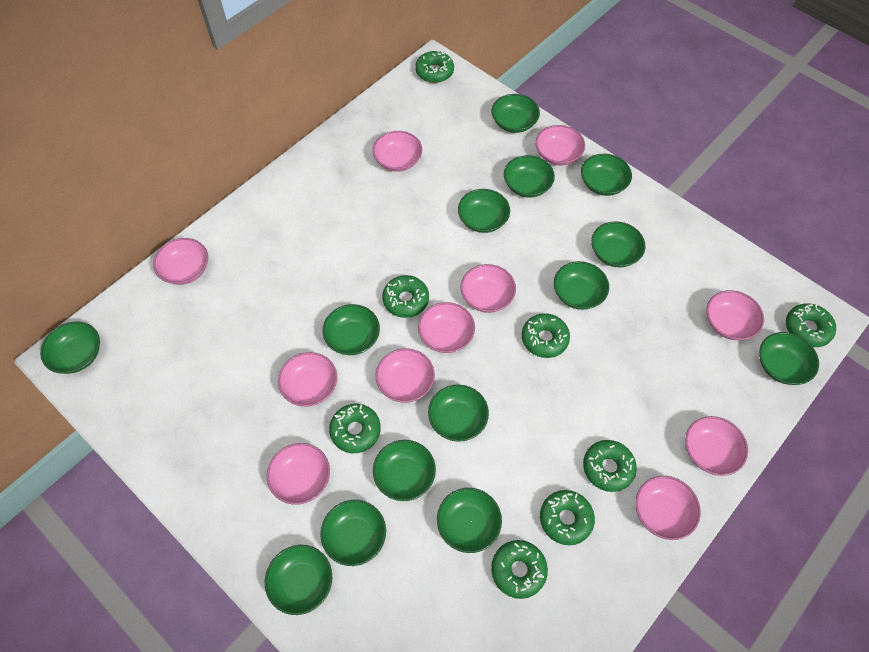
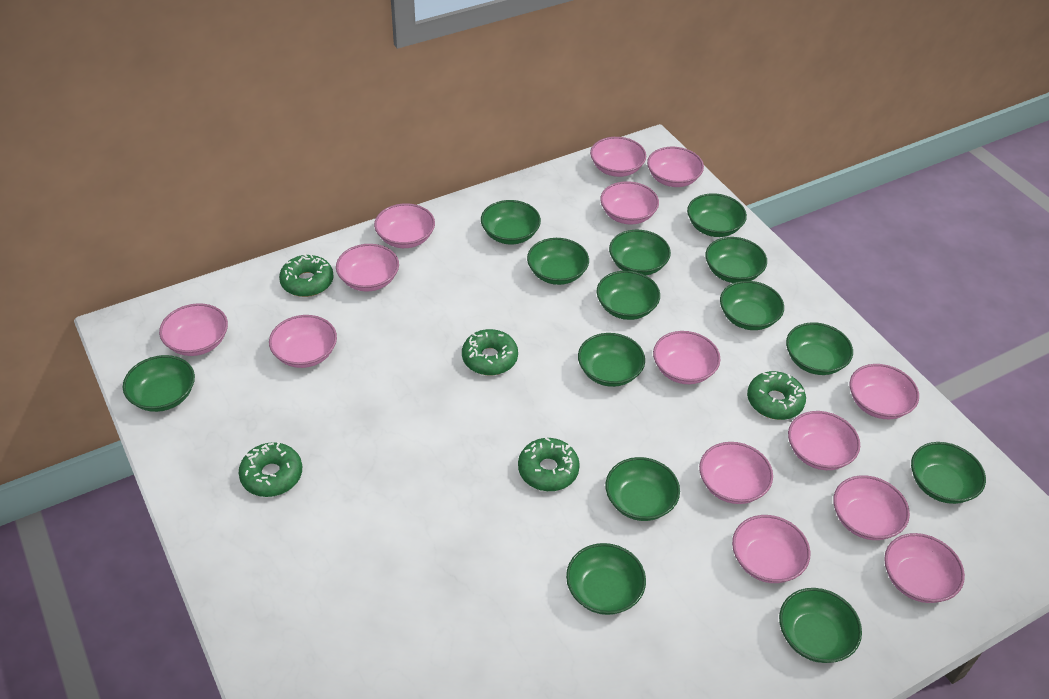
green donut: [329,404,381,453] [382,275,429,318] [415,50,454,83] [491,540,548,599] [522,313,570,358] [540,490,595,545] [583,440,637,492] [786,303,836,347] = 8 -> [239,442,302,497] [279,253,334,297] [462,329,518,375] [518,438,580,491] [747,371,806,420] = 5
pink bowl: [153,238,208,285] [267,443,330,505] [278,352,337,407] [372,131,422,172] [376,348,435,403] [418,302,475,353] [460,264,516,313] [536,125,585,165] [635,476,701,540] [685,416,748,476] [706,290,764,340] = 11 -> [159,303,228,356] [269,315,337,368] [336,244,399,292] [374,203,435,248] [590,137,646,177] [600,181,659,224] [647,147,704,187] [653,331,720,384] [699,442,773,504] [732,515,810,583] [788,411,860,470] [833,475,910,540] [850,364,919,419] [884,533,965,603] = 14

